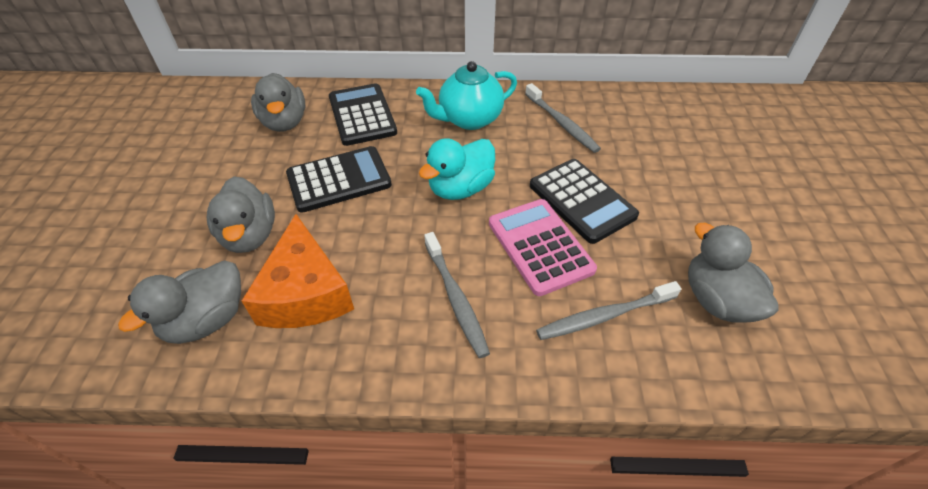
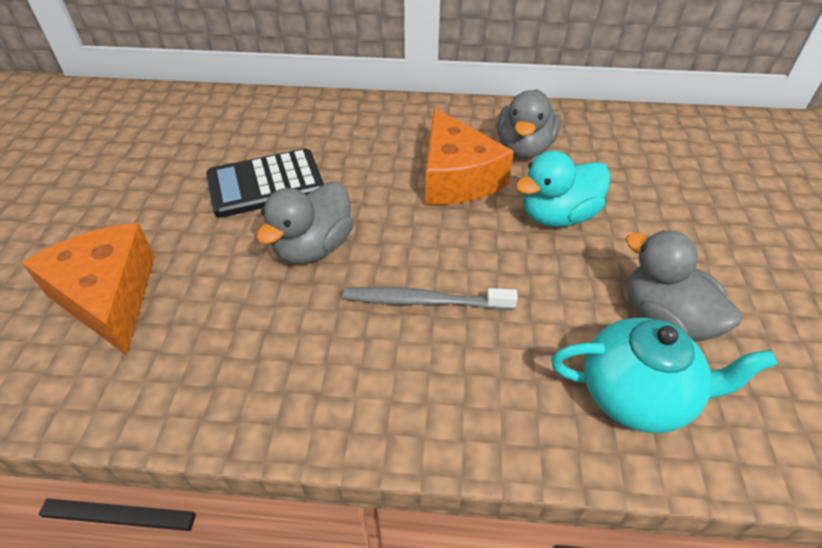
black calculator: [286,146,392,213] [329,83,397,146] [530,159,639,244] = 3 -> [206,149,324,218] = 1
grey duck: [118,260,241,344] [207,176,275,253] [251,73,306,132] [688,223,779,323] = 4 -> [257,182,353,264] [497,89,561,158] [626,230,742,342] = 3
grey toothbrush: [424,232,490,358] [525,83,601,153] [536,281,681,340] = 3 -> [343,287,518,310] = 1
orange cheese: [242,214,354,328] = 1 -> [22,223,155,356] [425,108,514,205] = 2
pink calculator: [489,199,597,296] = 1 -> none = 0

